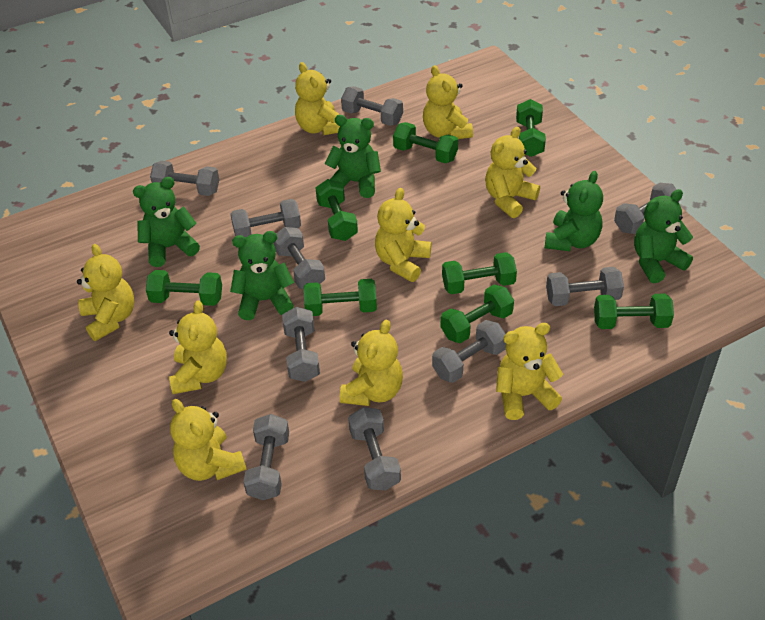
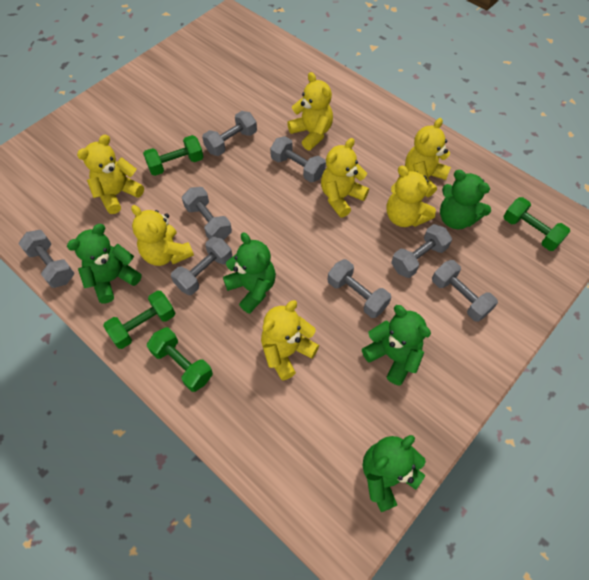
green dumbbell: [146,270,222,306] [303,279,377,316] [316,179,358,241] [393,122,458,163] [441,285,514,343] [442,252,517,294] [516,99,546,157] [594,294,674,329] = 8 -> [103,290,175,349] [143,135,203,176] [147,327,213,392] [503,197,570,251] = 4
grey dumbbell: [150,161,219,196] [230,199,301,238] [243,414,289,500] [274,227,325,289] [282,307,320,382] [341,86,403,126] [348,407,401,490] [432,320,506,383] [546,267,624,306] [614,183,679,234] = 10 -> [18,230,74,288] [171,237,232,295] [182,187,232,240] [202,111,257,156] [270,136,326,182] [327,259,391,318] [391,224,452,278] [432,260,498,322] = 8
yellow teddy bear: [77,244,134,341] [169,301,227,394] [170,399,246,481] [295,62,340,135] [340,320,403,406] [375,188,431,282] [423,65,473,139] [485,127,540,218] [496,323,563,420] = 9 -> [77,135,144,214] [131,205,194,266] [261,300,319,381] [287,72,333,150] [321,138,369,218] [386,166,436,227] [405,118,451,197] = 7

